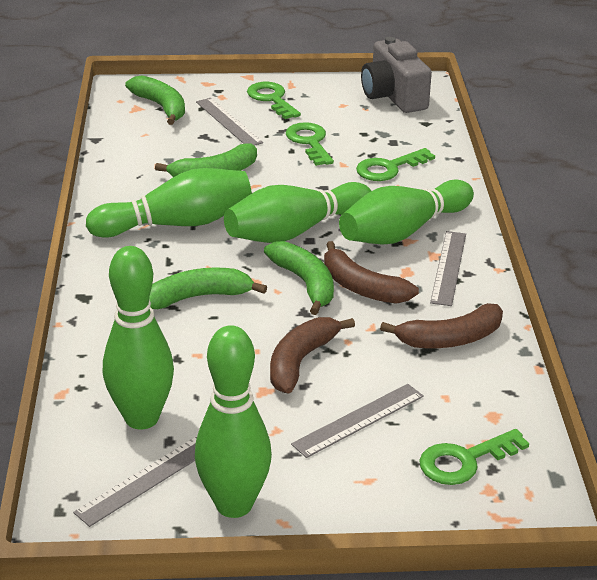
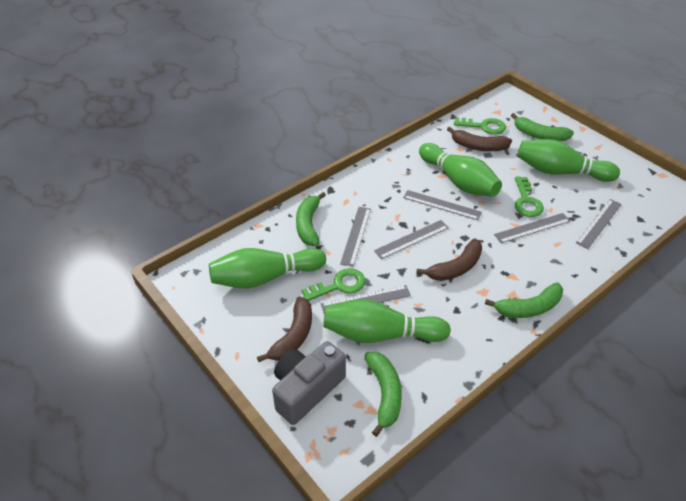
green bowling pin: [86,168,252,238] [103,246,174,429] [195,325,272,518] [224,182,371,243] [339,180,474,244] = 5 -> [209,248,326,288] [323,299,451,343] [419,143,502,197] [517,139,620,182] = 4
green key: [247,82,301,119] [286,122,334,166] [356,148,435,181] [419,429,529,485] = 4 -> [301,268,365,301] [454,117,506,134] [515,176,544,217] = 3
grey ruler: [73,436,197,527] [196,98,263,146] [291,384,424,458] [430,231,466,306] = 4 -> [321,285,411,313] [340,207,371,267] [374,220,449,259] [403,190,482,220] [494,213,570,243] [576,199,622,249] = 6

